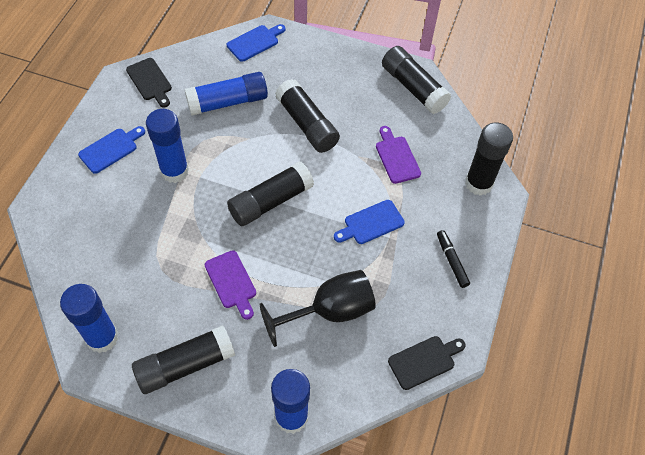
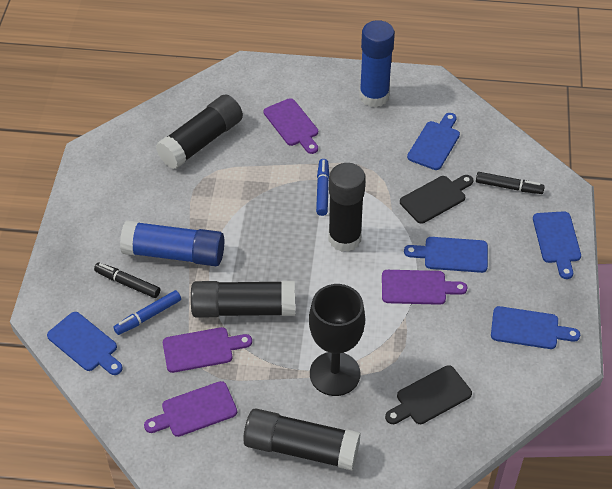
black glue stick: [132,325,235,394] [227,162,314,226] [275,79,340,153] [382,46,451,114] [465,122,513,196] = 5 -> [156,95,243,169] [191,281,295,318] [243,408,361,471] [329,163,366,252] = 4
black marker: [437,230,470,288] = 1 -> [94,262,160,298] [476,172,545,194] = 2
blue cutting board: [78,126,145,174] [227,24,285,62] [334,200,405,244] = 3 -> [47,312,123,375] [404,237,488,273] [407,113,460,170] [491,306,580,349] [533,211,581,279] = 5
blue glue stick: [60,284,118,353] [146,109,189,183] [185,72,268,116] [271,369,310,434] = 4 -> [120,220,224,266] [359,20,395,107] = 2
blue marker: none = 0 -> [113,290,181,335] [316,159,329,216] = 2
purple cutting board: [205,250,256,320] [376,126,421,184] = 2 -> [144,381,237,437] [163,327,252,373] [264,98,318,154] [382,270,467,305] = 4

